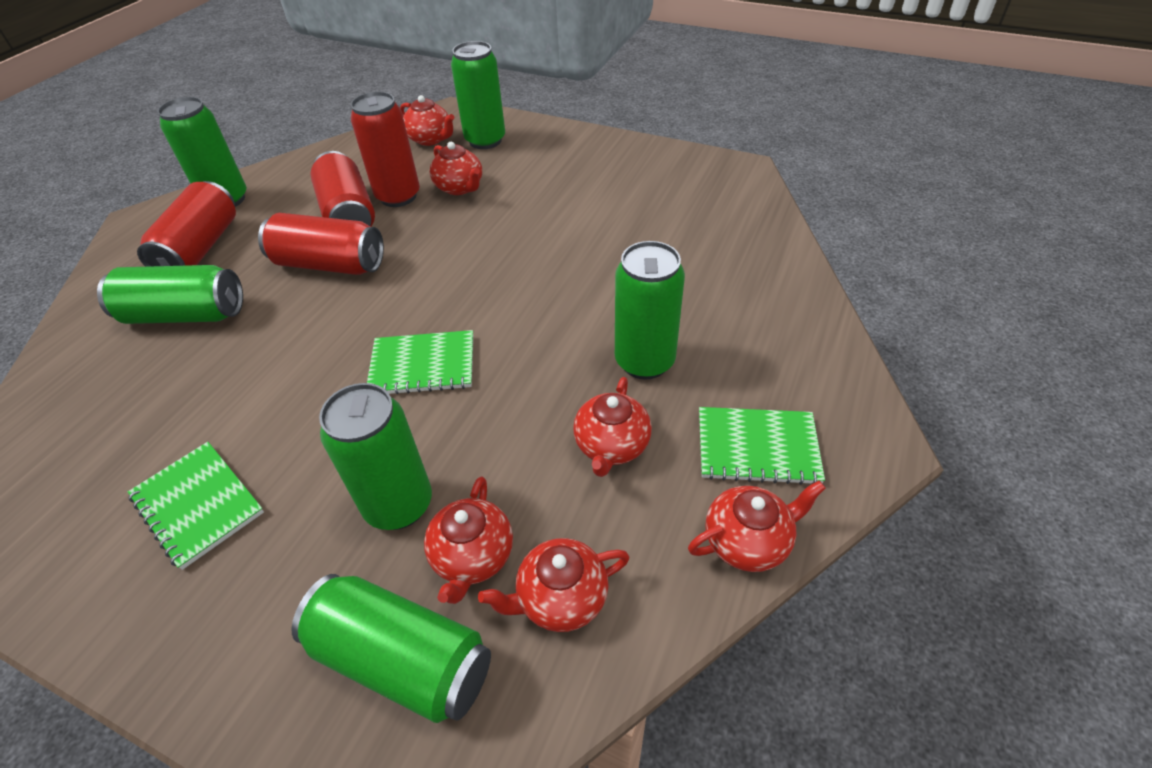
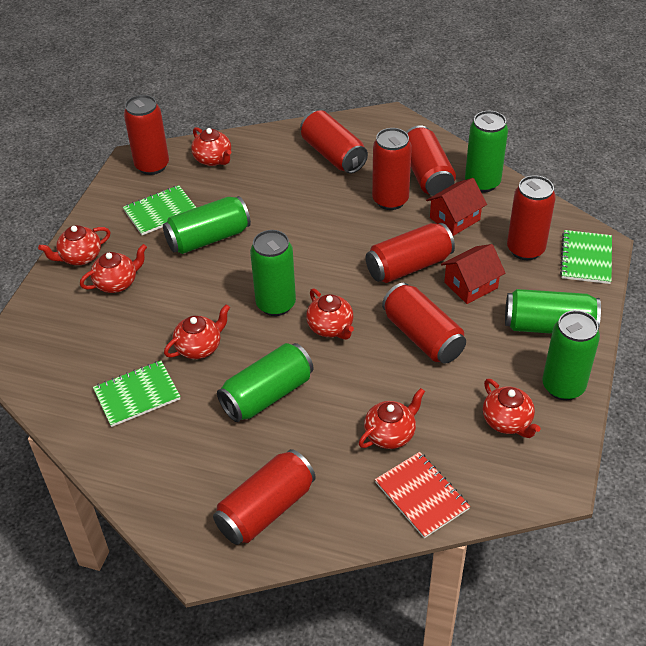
red can: [137,181,236,267] [258,213,384,275] [310,151,375,227] [351,91,420,207] = 4 -> [124,95,169,175] [213,449,316,545] [300,110,368,173] [366,223,455,283] [372,128,412,210] [382,283,466,364] [406,125,456,196] [507,175,556,260] = 8
red house: none = 0 -> [426,178,487,236] [441,244,505,304] = 2
red notebook: none = 0 -> [375,452,470,538] = 1
red teapot: [400,95,455,146] [424,477,513,604] [430,142,482,195] [478,538,630,632] [573,377,652,477] [688,480,826,572] = 6 -> [38,225,110,265] [80,244,147,293] [164,304,230,359] [191,127,231,166] [306,289,354,340] [359,388,425,449] [483,379,540,438] = 7

